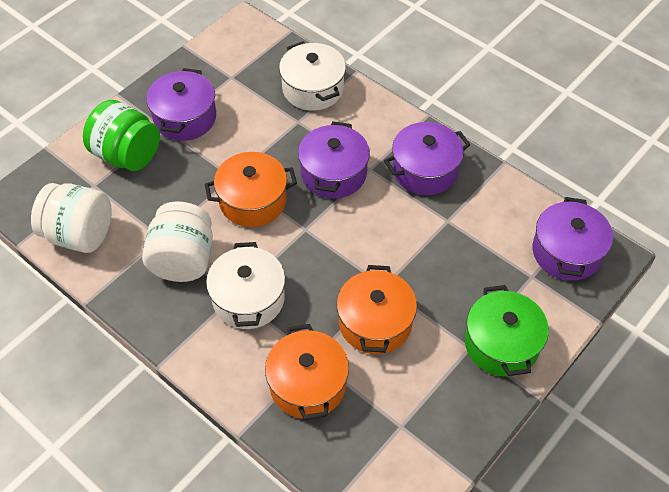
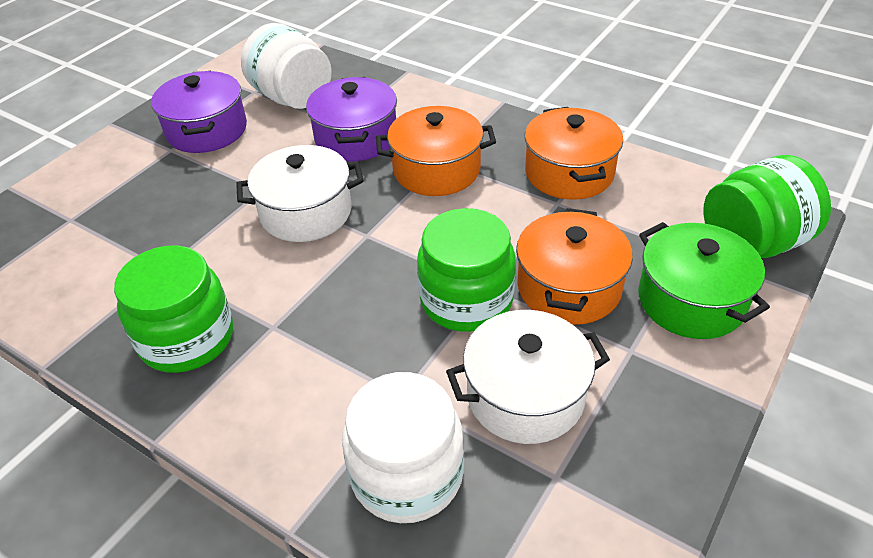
green jar: [83,100,160,171] = 1 -> [114,245,233,373] [417,208,516,332] [703,155,831,258] = 3
purple pot: [146,68,216,141] [298,121,370,198] [384,122,471,195] [532,197,613,281] = 4 -> [151,71,247,153] [306,77,397,161] = 2

